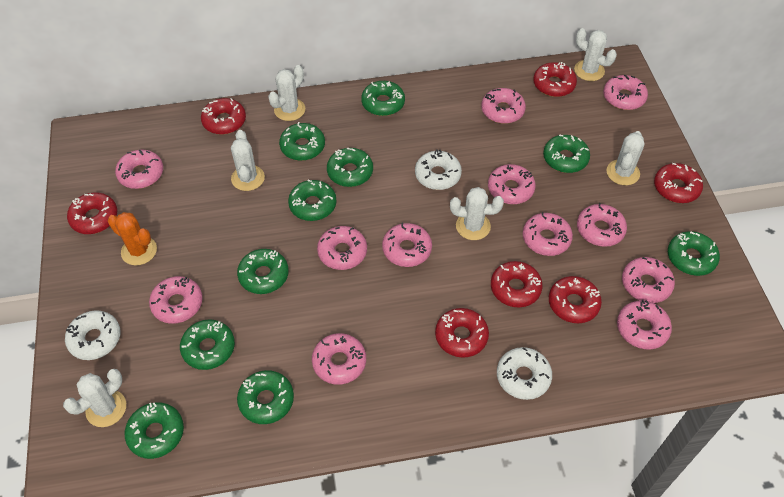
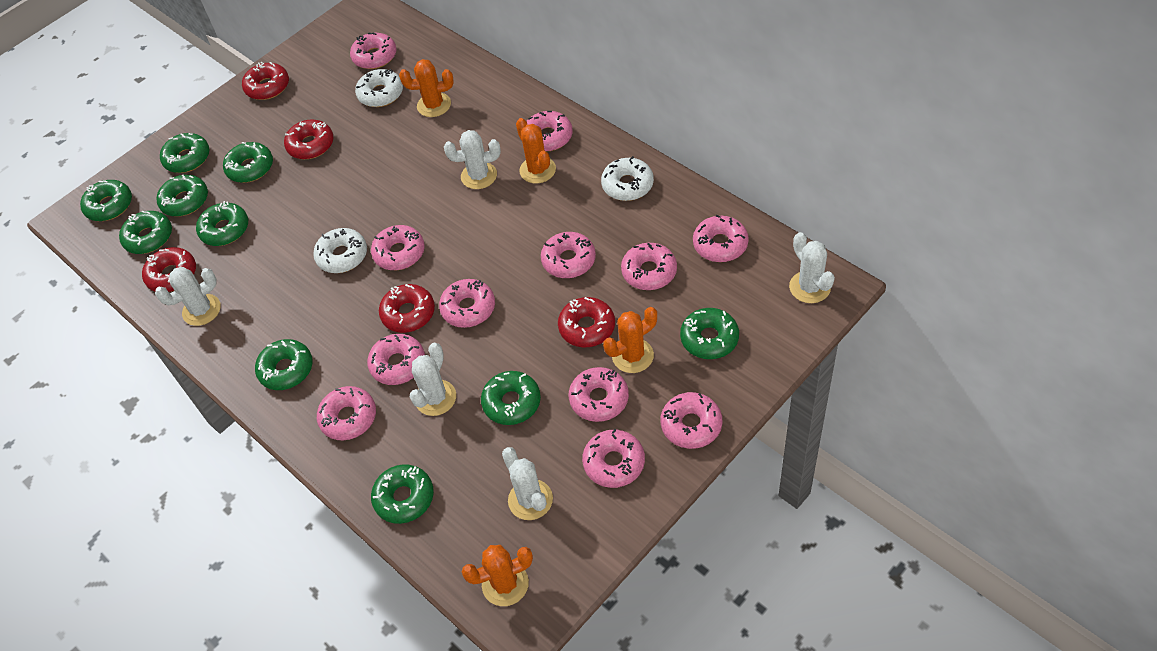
orange cactus: [108,212,157,266] = 1 -> [399,59,454,117] [462,545,533,606] [516,118,556,184] [603,307,657,373] = 4
red donut: [67,192,117,234] [201,98,246,134] [435,308,489,358] [491,261,543,307] [533,62,577,97] [549,276,602,323] [654,163,703,203] = 7 -> [142,247,196,292] [242,62,289,100] [284,120,334,159] [379,284,435,333] [558,297,615,347] = 5
white cactus: [63,369,126,427] [231,130,265,191] [268,65,305,121] [450,187,504,240] [574,28,617,81] [607,131,645,185] = 6 -> [155,267,221,326] [410,343,456,416] [444,130,501,189] [502,447,553,520] [789,232,835,303] = 5

